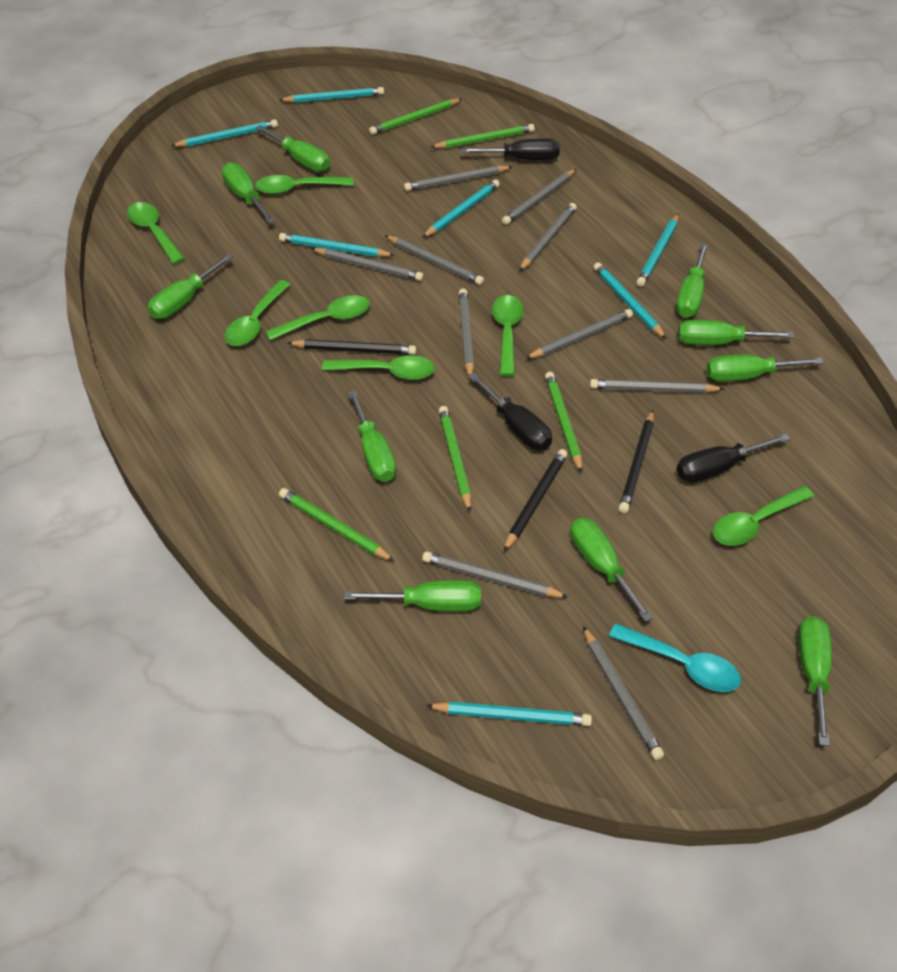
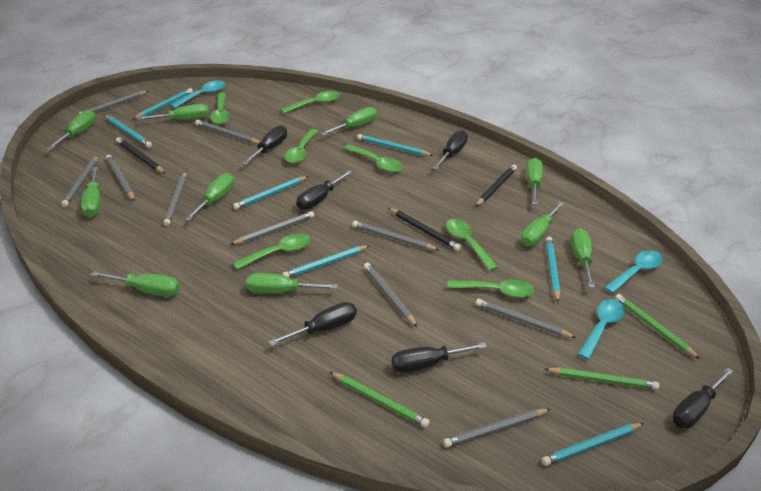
black screwdriver: [461,138,560,160] [468,373,552,450] [677,433,790,482] = 3 -> [242,125,287,165] [268,302,357,346] [296,170,352,210] [392,342,487,373] [432,130,468,170] [672,368,734,428] = 6
green pencil: [279,488,394,561] [369,99,462,135] [430,124,535,149] [439,406,471,512] [545,372,583,473] = 5 -> [330,372,430,428] [544,367,659,390] [615,294,700,359] = 3
turquoise spoon: [609,623,741,692] = 1 -> [170,81,225,108] [578,299,625,360] [604,250,663,294] = 3

